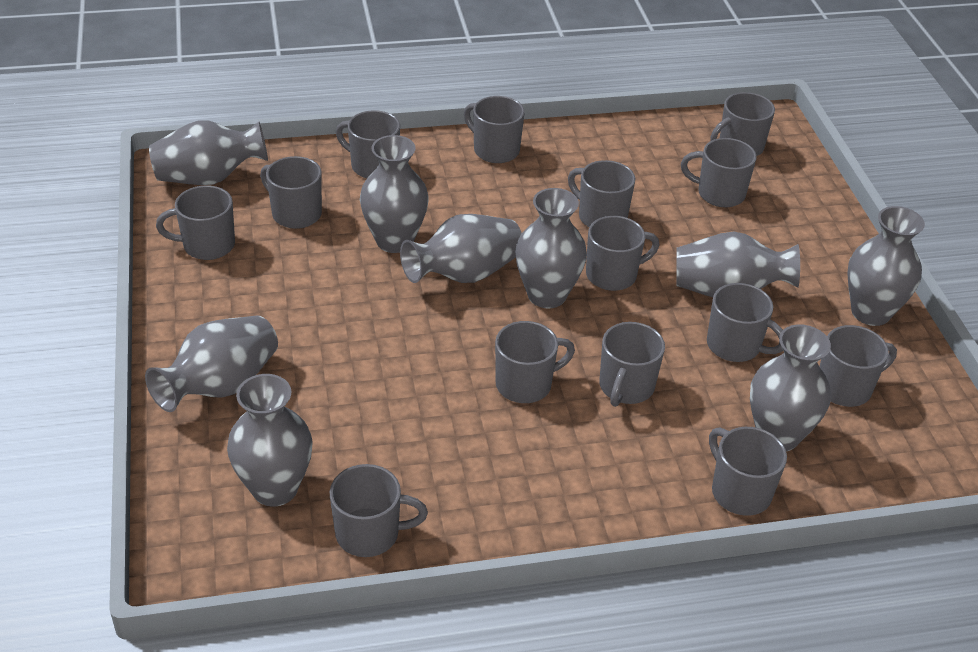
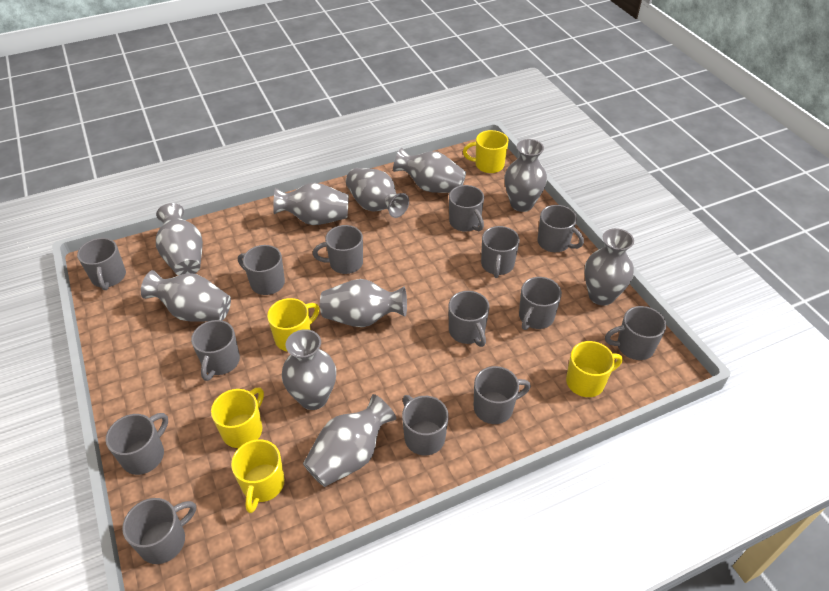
grey vase: [145,315,278,412] [149,120,268,185] [227,374,313,506] [360,135,429,253] [400,214,522,283] [515,188,587,308] [676,232,800,297] [750,325,831,451] [847,206,925,326] = 9 -> [141,270,231,322] [156,203,203,276] [273,183,349,225] [282,329,336,410] [303,394,396,487] [320,279,407,327] [346,168,409,218] [393,148,466,193] [505,139,547,212] [584,228,634,306] = 10
yellow mug: none = 0 -> [211,388,264,448] [231,439,285,513] [267,298,319,352] [463,130,509,173] [566,341,623,397] = 5

